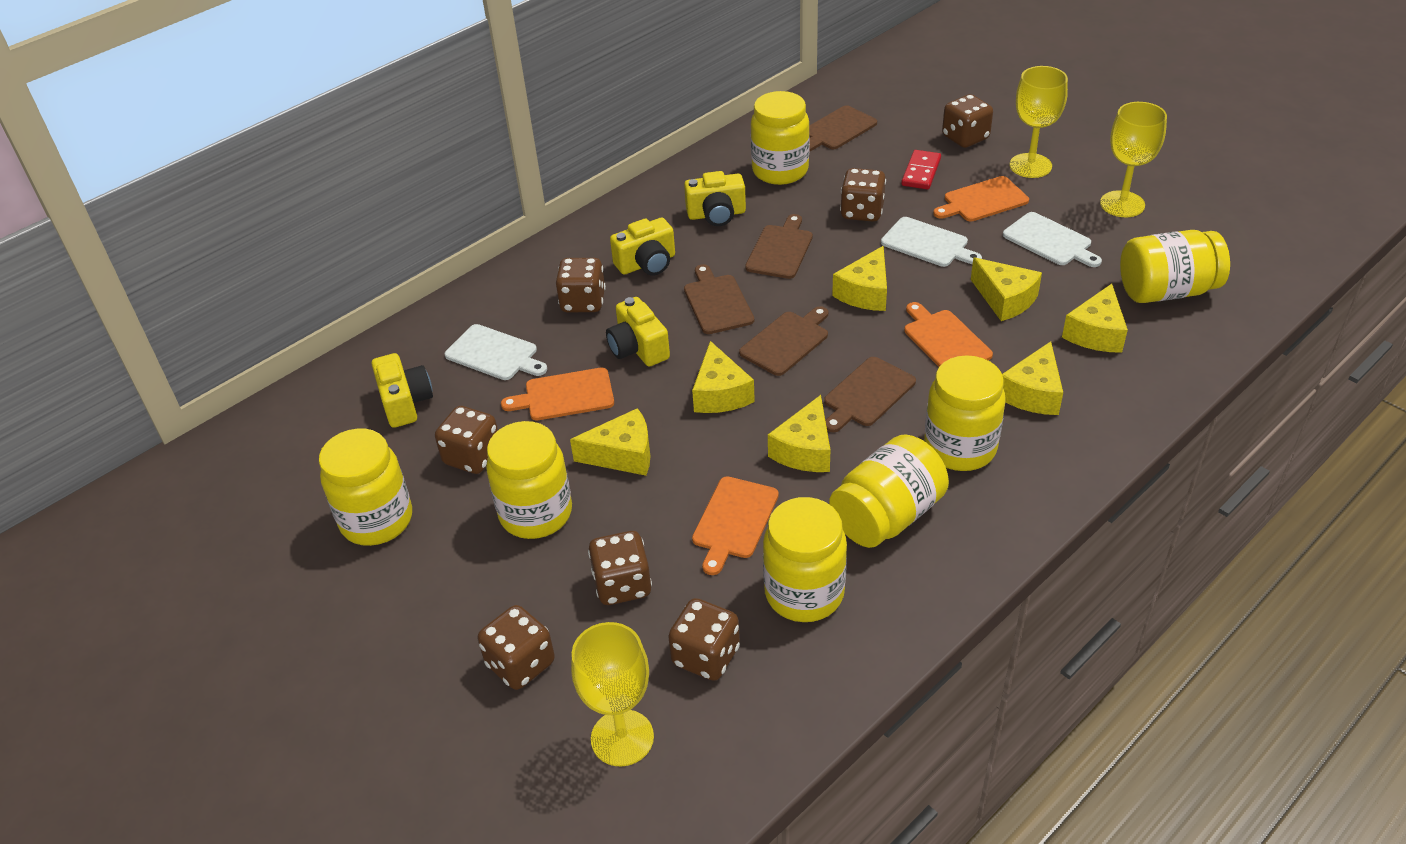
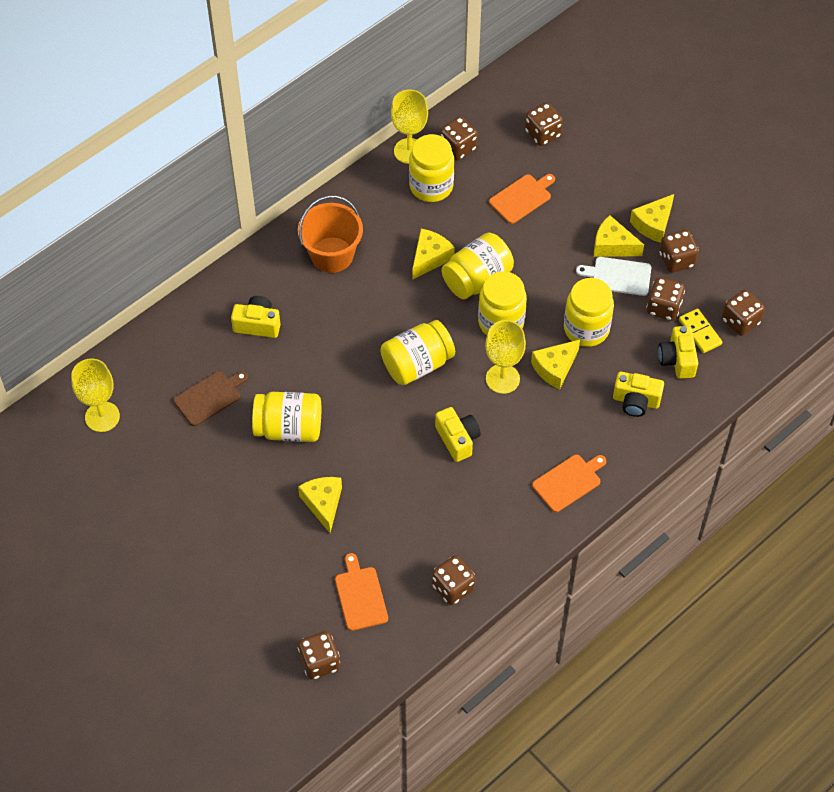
brown cutting board: [684,264,754,334] [739,306,828,376] [745,214,813,279] [809,105,877,152] [824,357,916,432] = 5 -> [173,371,248,426] = 1
orange bucket: none = 0 -> [298,195,363,273] = 1
orange cutting board: [501,368,614,420] [692,476,779,575] [904,302,993,367] [933,176,1029,221] = 4 -> [335,553,388,631] [489,174,555,224] [532,455,606,512] = 3
red domino: [901,150,941,190] = 1 -> none = 0
white cutting board: [445,324,547,380] [881,217,982,267] [1003,212,1102,267] = 3 -> [576,257,651,296] = 1
yellow cheese: [570,408,651,476] [692,341,755,413] [768,395,830,472] [832,246,887,311] [971,257,1042,321] [1002,341,1063,415] [1062,284,1128,353] = 7 -> [298,477,342,533] [413,229,455,279] [531,340,580,389] [594,215,644,257] [630,194,674,243] = 5
yellow domino: none = 0 -> [679,309,722,353] = 1
yellow jar: [319,428,412,546] [486,421,572,539] [751,91,810,185] [763,497,847,622] [829,435,949,548] [924,355,1005,471] [1120,230,1230,303] = 7 -> [252,392,321,442] [380,320,455,385] [409,134,454,202] [442,233,514,299] [478,271,527,335] [564,278,614,347] = 6

